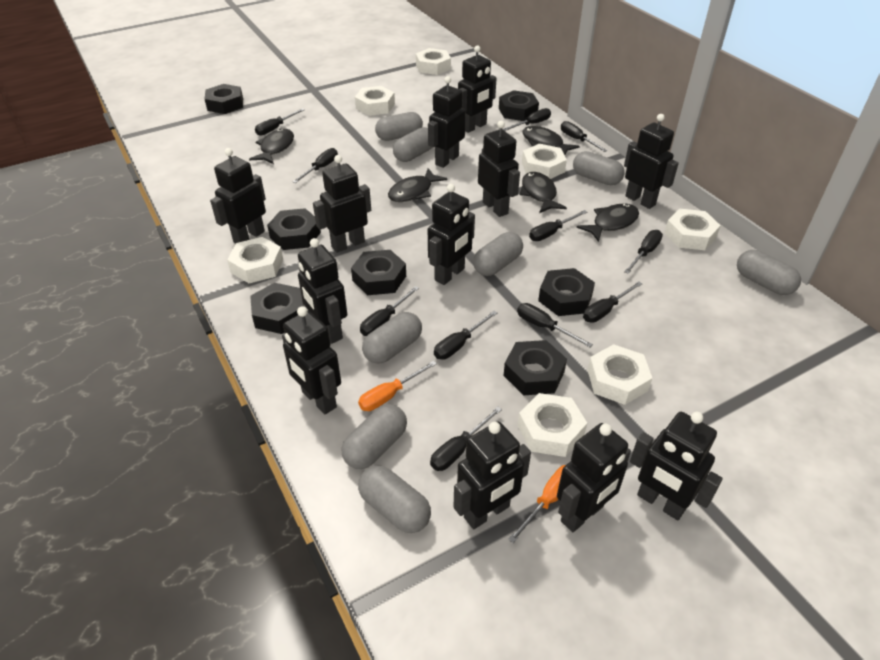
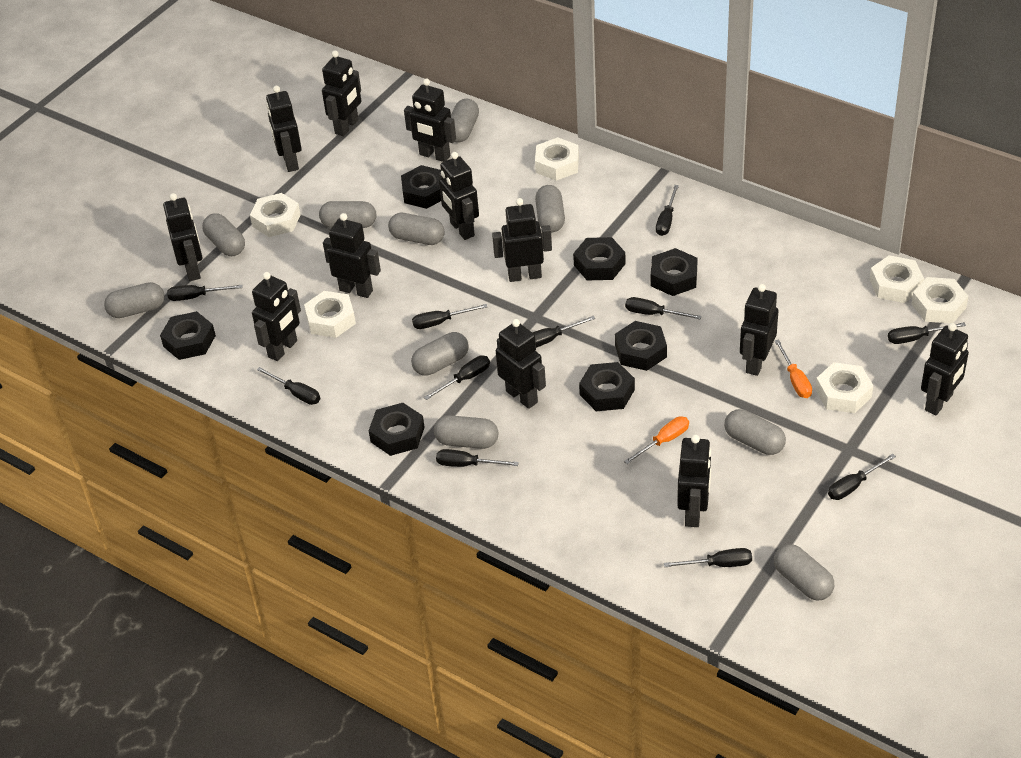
black fish: [249,128,294,164] [388,168,448,202] [520,172,567,213] [522,126,580,155] [576,203,639,242] = 5 -> none = 0
grey capsule: [342,404,407,469] [358,465,431,533] [362,312,422,364] [375,112,423,141] [393,127,433,162] [473,232,523,276] [573,151,624,185] [737,250,801,295] = 8 -> [104,282,165,318] [202,213,245,256] [319,201,376,228] [388,213,445,245] [411,332,469,376] [434,415,498,449] [451,99,479,143] [535,185,565,232] [724,409,786,455] [774,544,834,601] = 10
white nut: [227,237,283,283] [355,86,395,116] [416,48,451,75] [518,393,587,457] [522,143,567,179] [588,344,652,405] [664,209,721,250] = 7 -> [250,193,301,237] [304,291,356,338] [535,137,579,181] [815,362,873,413] [869,255,924,303] [912,277,968,323] = 6

